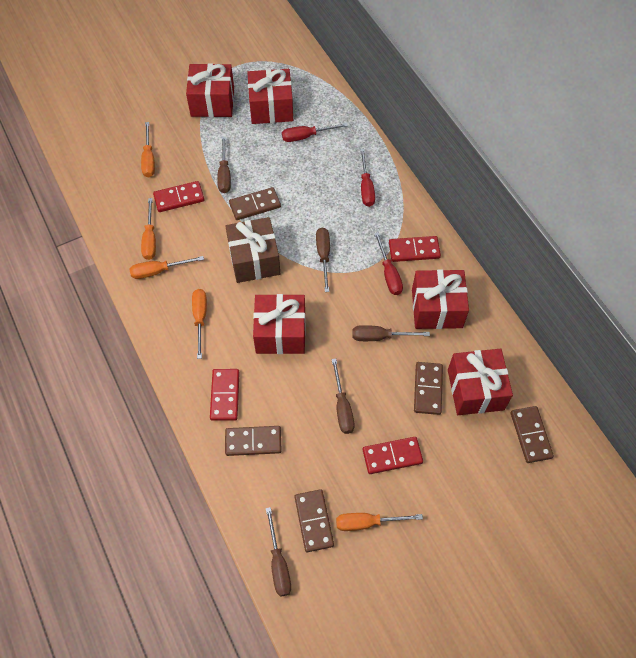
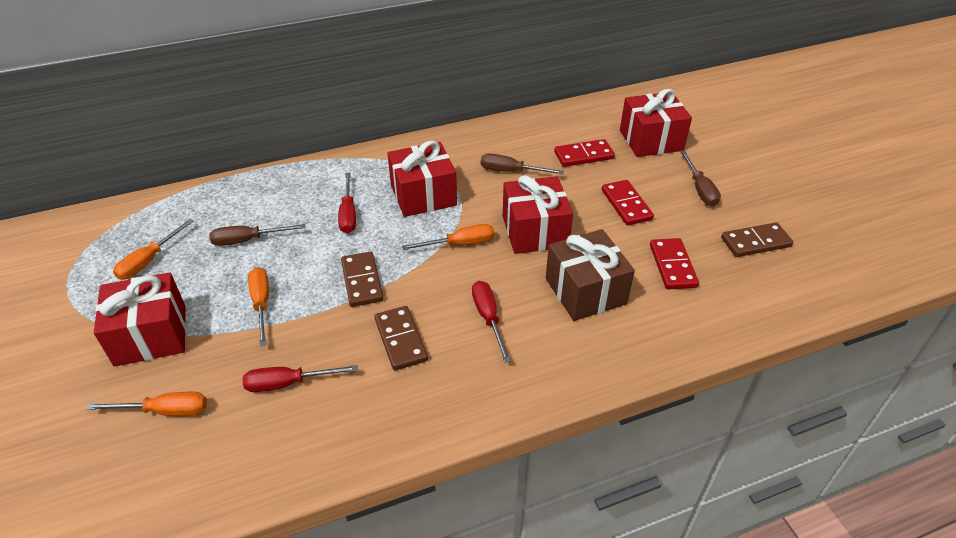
brown domino: [225,426,282,456] [229,187,281,220] [295,489,334,552] [414,362,443,415] [511,406,554,463] = 5 -> [341,251,383,307] [374,306,428,370] [721,222,793,257] = 3
brown screwdriver: [217,136,231,193] [266,507,291,597] [316,228,330,292] [331,359,355,434] [352,325,430,341] = 5 -> [209,224,305,246] [481,153,564,174] [680,150,721,206] = 3
orange screwdriver: [130,256,204,279] [141,122,155,177] [141,198,156,260] [192,289,207,359] [336,513,423,531] = 5 -> [86,392,207,416] [113,219,193,280] [248,267,269,346] [402,224,494,250] = 4
red domino: [153,181,204,212] [210,369,240,421] [363,437,423,474] [389,236,441,262] = 4 -> [554,139,615,167] [602,180,654,225] [650,238,699,289] = 3
red gift: [186,63,234,117] [247,69,293,124] [253,294,306,354] [412,269,469,329] [448,349,513,415] = 5 -> [94,272,186,367] [387,140,457,217] [503,175,573,254] [620,89,692,157] = 4

